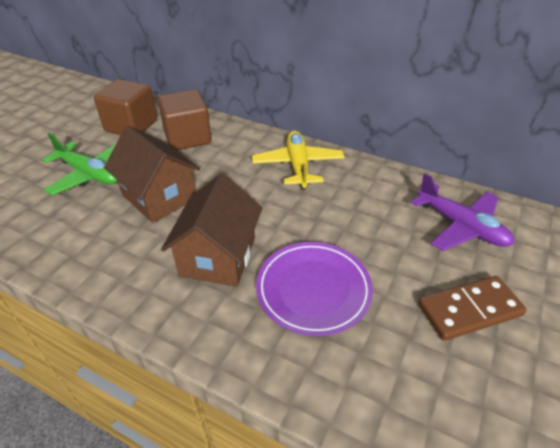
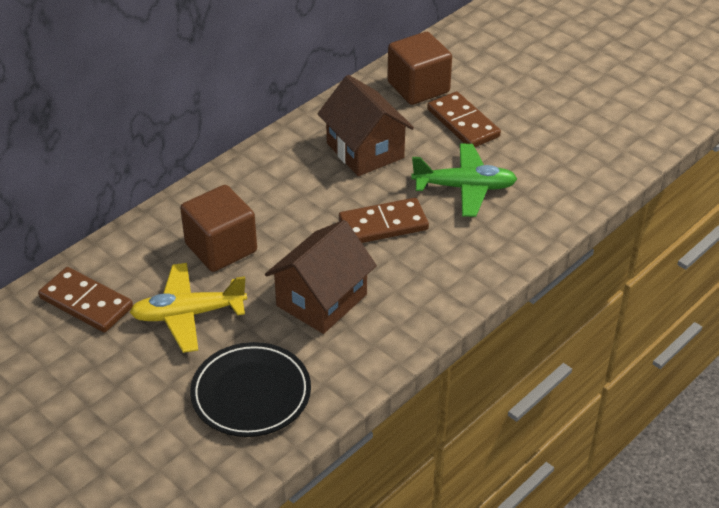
black plate: none = 0 -> [190,342,311,437] = 1
brown domino: [418,276,527,341] = 1 -> [38,267,133,333] [339,198,429,243] [427,92,501,147] = 3
purple plane: [411,173,514,251] = 1 -> none = 0
purple plate: [256,242,373,336] = 1 -> none = 0

